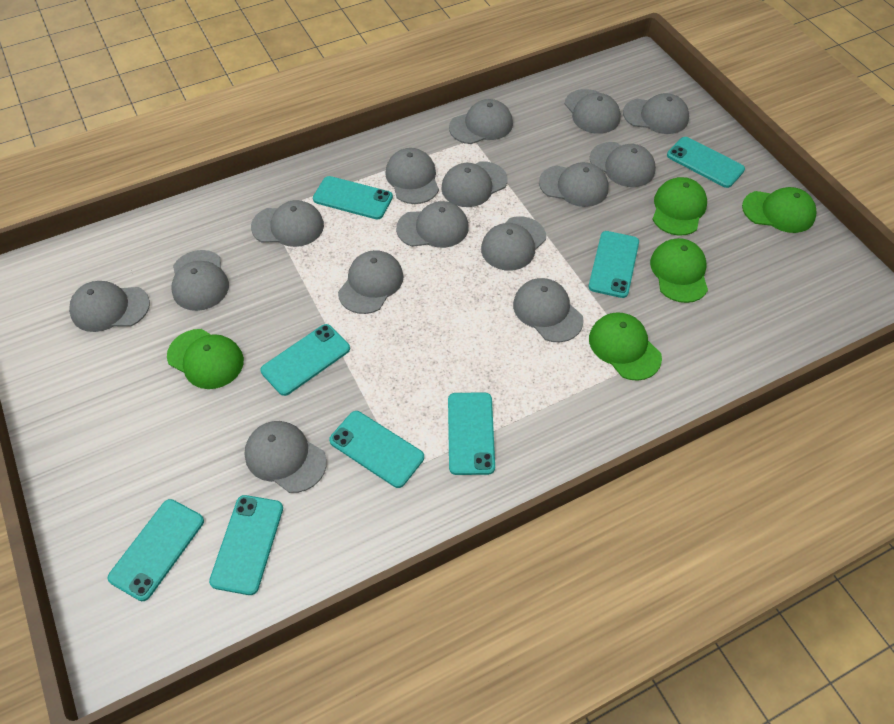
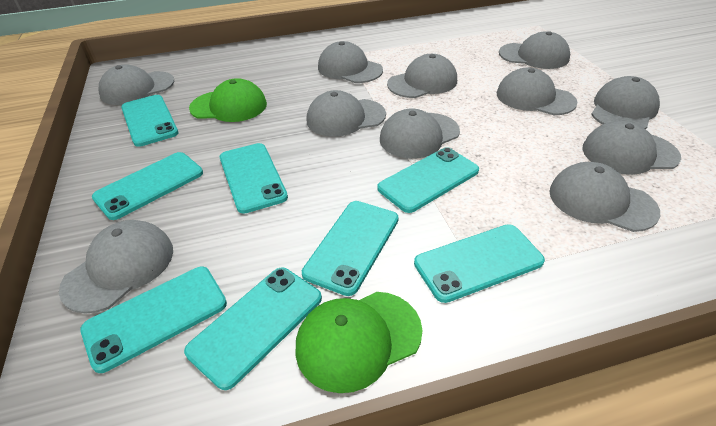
green cap: [167,329,244,389] [589,312,662,381] [650,238,708,303] [652,177,707,236] [742,187,817,233] = 5 -> [189,78,267,122] [295,292,422,393] = 2
grey cap: [69,281,150,332] [171,250,229,311] [245,421,327,493] [251,200,324,247] [338,250,404,314] [385,148,439,204] [396,201,469,248] [441,161,508,207] [449,99,513,144] [481,216,546,271] [513,278,584,342] [539,162,609,207] [565,89,621,134] [590,142,656,187] [623,93,689,134] = 15 -> [59,220,173,314] [99,64,174,105] [307,90,386,137] [318,41,383,83] [380,109,460,159] [387,54,457,98] [497,67,578,115] [499,31,570,69] [549,162,660,232] [582,121,681,175] [591,76,660,129] = 11

